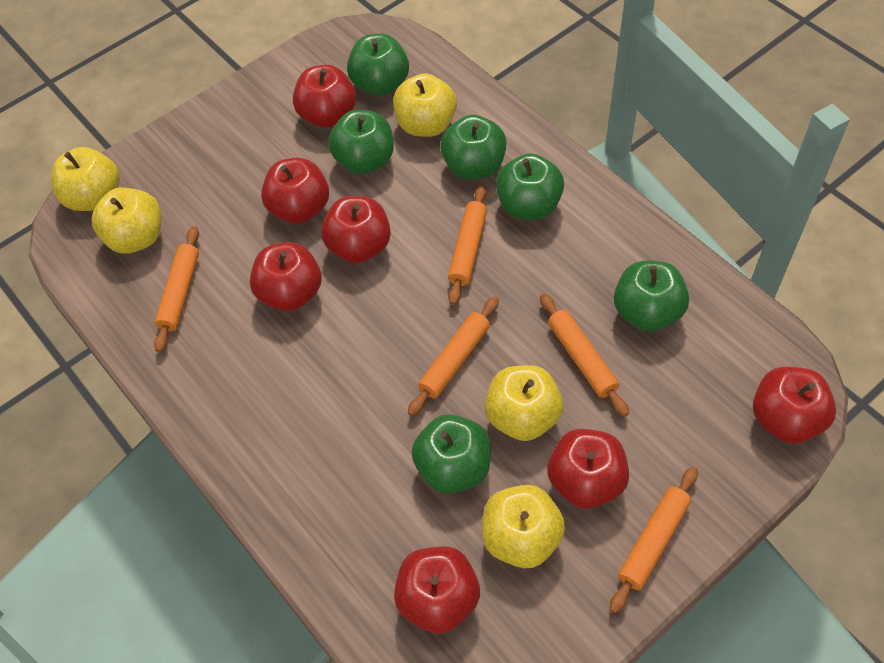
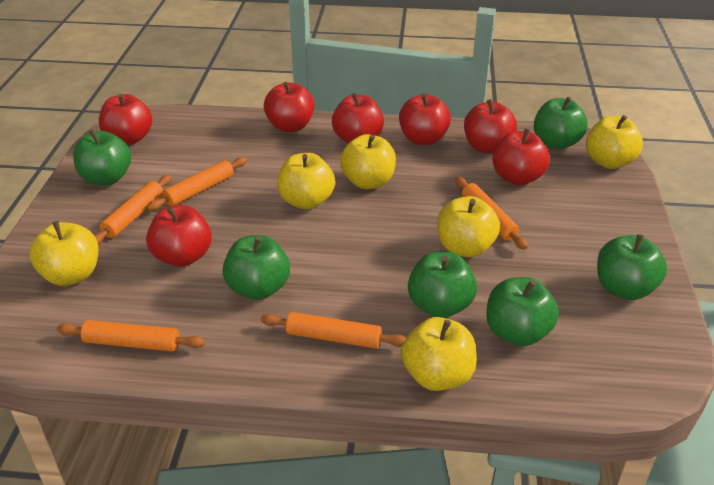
yellow apple: [51,147,120,211] [91,187,161,254] [393,73,457,137] [482,485,565,568] [485,365,563,441] = 5 -> [30,221,99,286] [277,153,335,209] [340,134,396,189] [401,317,477,391] [437,196,500,257] [586,115,643,169] = 6

